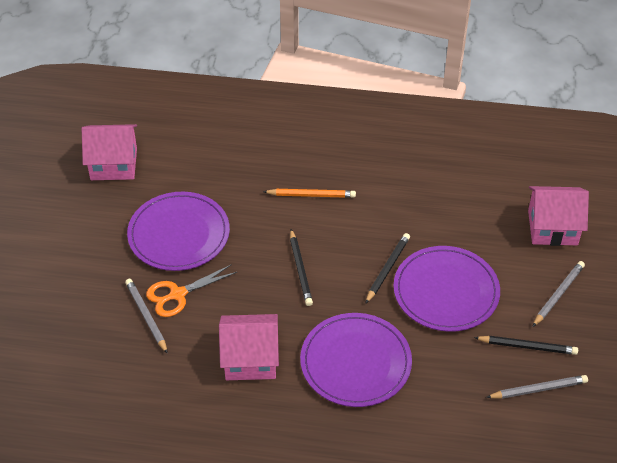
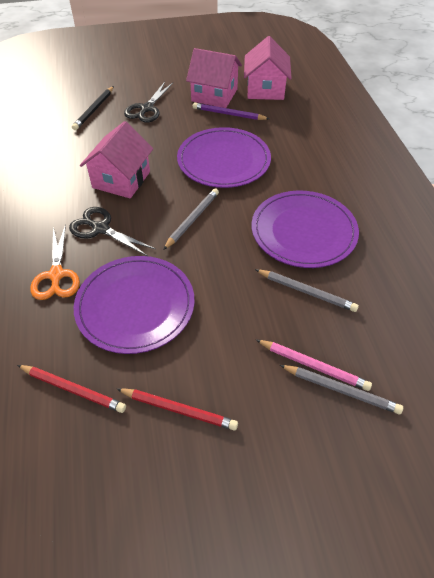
black pencil: [290,229,313,306] [365,233,410,304] [474,336,578,355] = 3 -> [72,86,114,130] = 1
black scissors: none = 0 -> [69,207,155,256] [124,82,173,122] = 2
orange pencil: [263,189,356,198] = 1 -> none = 0
pink pencil: none = 0 -> [256,340,372,391] = 1
purple pencil: none = 0 -> [193,103,269,120] = 1
red pencil: none = 0 -> [17,365,126,413] [117,388,238,431] = 2

